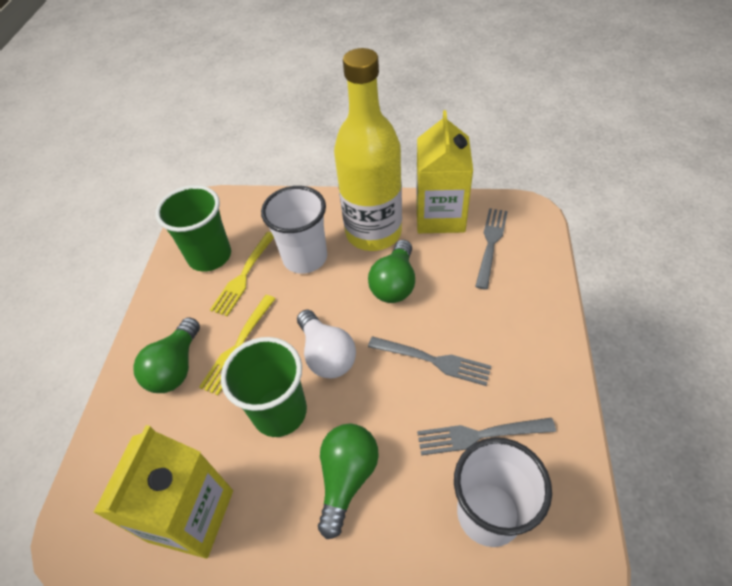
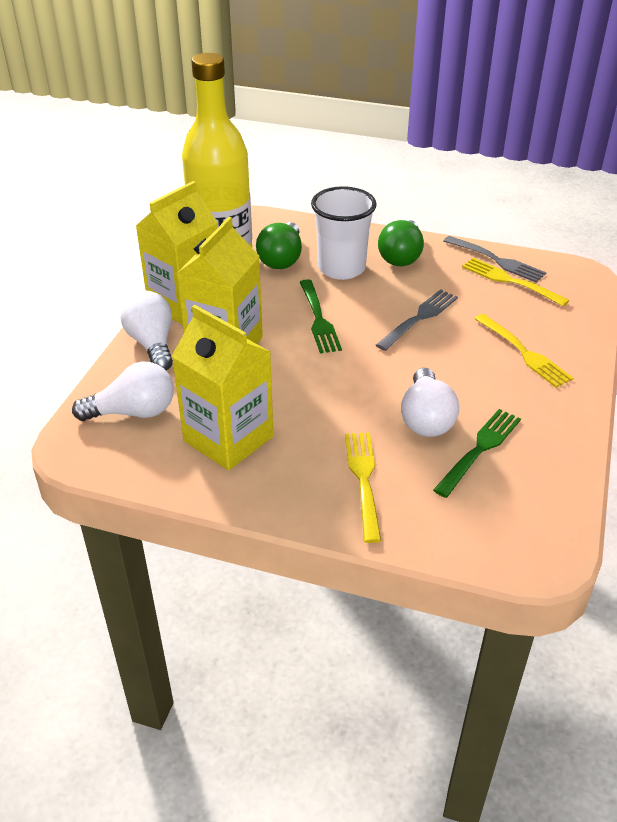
green cup: [156,185,231,272] [221,337,307,437] = 2 -> none = 0
green fork: none = 0 -> [300,279,342,353] [433,409,521,498] = 2
green light bulb: [133,317,200,393] [318,424,379,539] [368,240,415,303] = 3 -> [256,222,302,269] [378,220,424,266] = 2
grey fork: [368,336,491,386] [417,418,556,455] [475,208,508,290] = 3 -> [376,289,458,351] [444,236,547,283] = 2
white cup: [261,186,327,274] [454,437,552,547] = 2 -> [311,186,377,280] = 1
white light bulb: [297,310,356,379] = 1 -> [72,362,174,421] [120,291,173,370] [401,368,459,437] = 3
yellow carton: [93,425,233,558] [416,110,473,233] = 2 -> [136,181,218,325] [171,305,273,470] [176,217,263,344] = 3
yellow fork: [199,295,275,396] [210,232,274,316] = 2 -> [345,433,381,543] [462,258,569,307] [474,314,573,388] = 3

